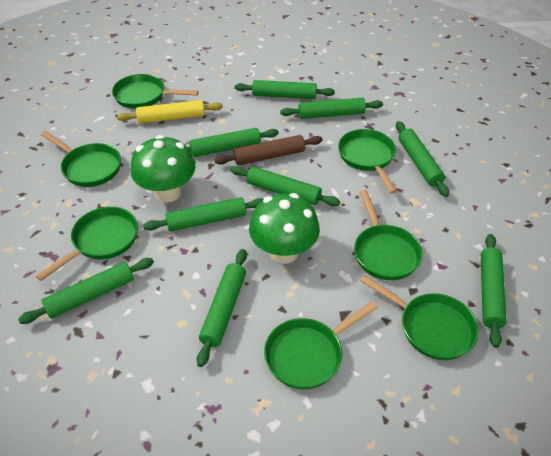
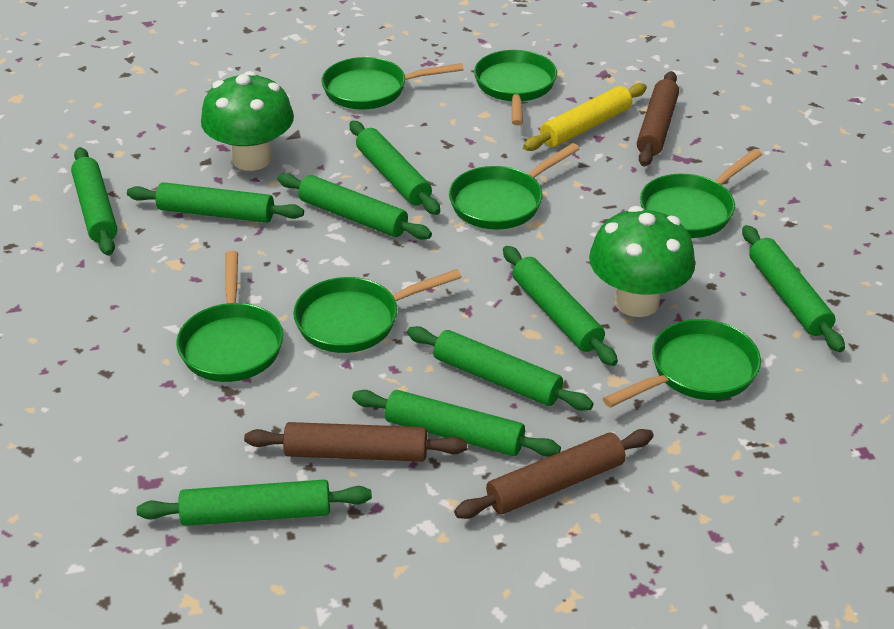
brown rolling pin: [215,135,323,165] = 1 -> [244,422,467,462] [454,429,654,519] [637,71,679,166] = 3

